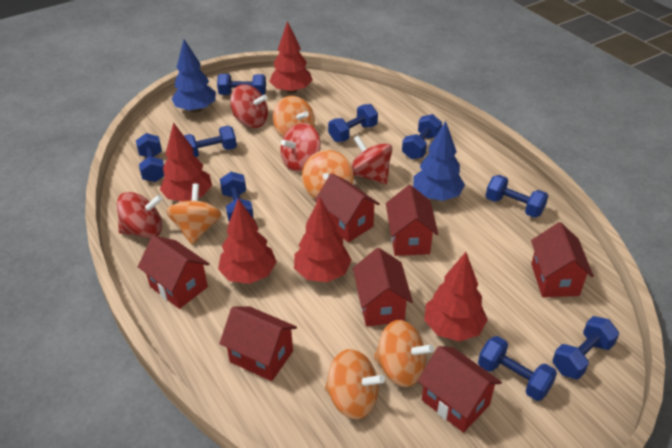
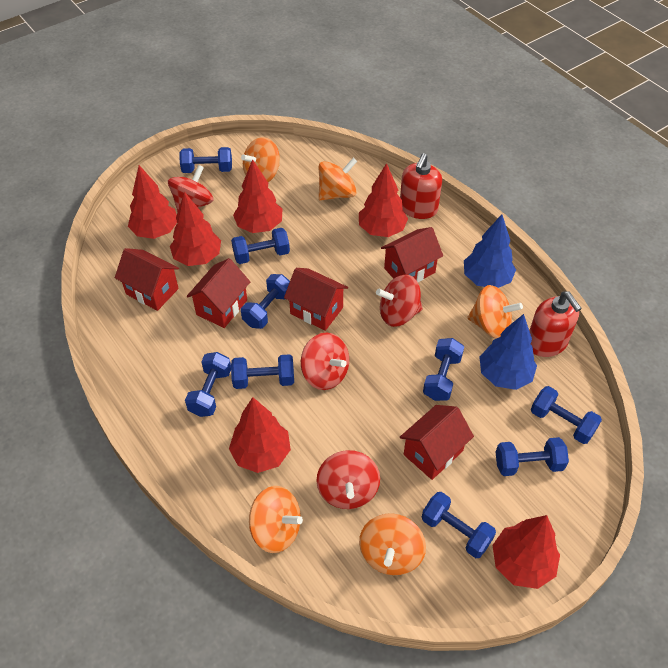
red house: [138,236,209,309] [219,306,297,381] [315,173,380,243] [353,248,413,326] [386,185,438,256] [418,346,502,433] [531,222,594,297] = 7 -> [115,248,179,311] [187,258,250,328] [284,268,348,331] [381,227,443,282] [400,405,474,480] = 5
red soap dispenser: none = 0 -> [400,153,442,219] [529,291,582,357] = 2
red tree: [160,122,212,201] [218,199,277,284] [269,21,313,94] [294,197,352,282] [424,252,488,341] = 5 -> [128,165,177,239] [170,191,221,266] [229,397,291,473] [233,159,282,233] [359,163,408,237] [492,515,560,589] = 6

